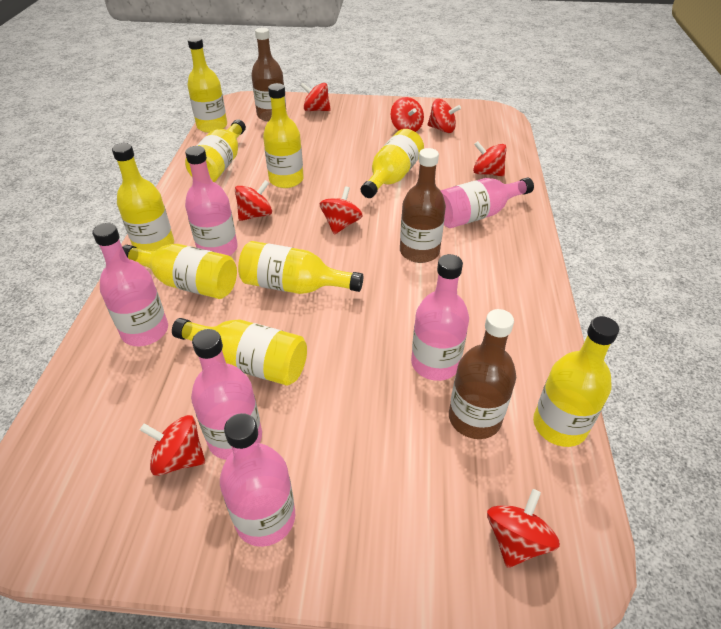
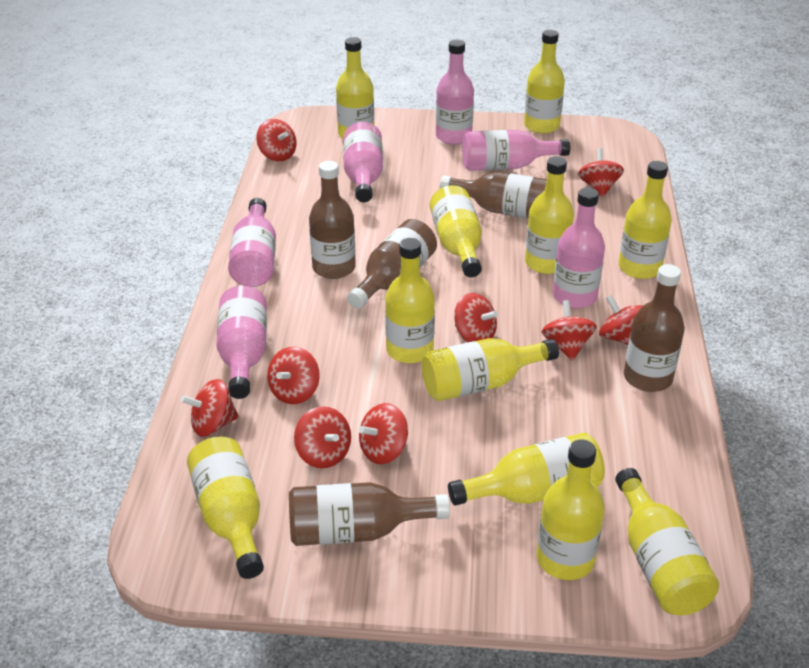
brown bottle: [251,27,287,122] [400,148,446,263] [449,309,516,439] = 3 -> [289,482,450,546] [309,161,356,279] [347,219,437,309] [440,172,547,219] [624,264,685,392] = 5
red spinning top: [140,415,205,476] [235,180,272,221] [300,83,331,111] [320,186,363,235] [391,97,424,132] [427,99,461,133] [473,141,507,176] [487,489,560,568] = 8 -> [181,379,239,437] [256,119,297,161] [267,347,320,404] [294,406,351,468] [359,403,408,464] [454,293,498,342] [542,300,597,361] [578,148,624,197] [599,295,643,345] = 9
yellow bottle: [112,143,174,251] [122,244,237,299] [172,318,307,386] [185,119,246,182] [187,37,227,133] [238,241,363,294] [263,83,304,188] [361,129,424,198] [533,316,619,447] = 9 -> [187,437,264,579] [336,37,374,139] [385,238,435,363] [422,338,559,401] [430,185,482,277] [448,433,605,506] [524,30,565,134] [525,156,574,274] [536,439,605,580] [615,468,719,615] [618,161,672,279] = 11

